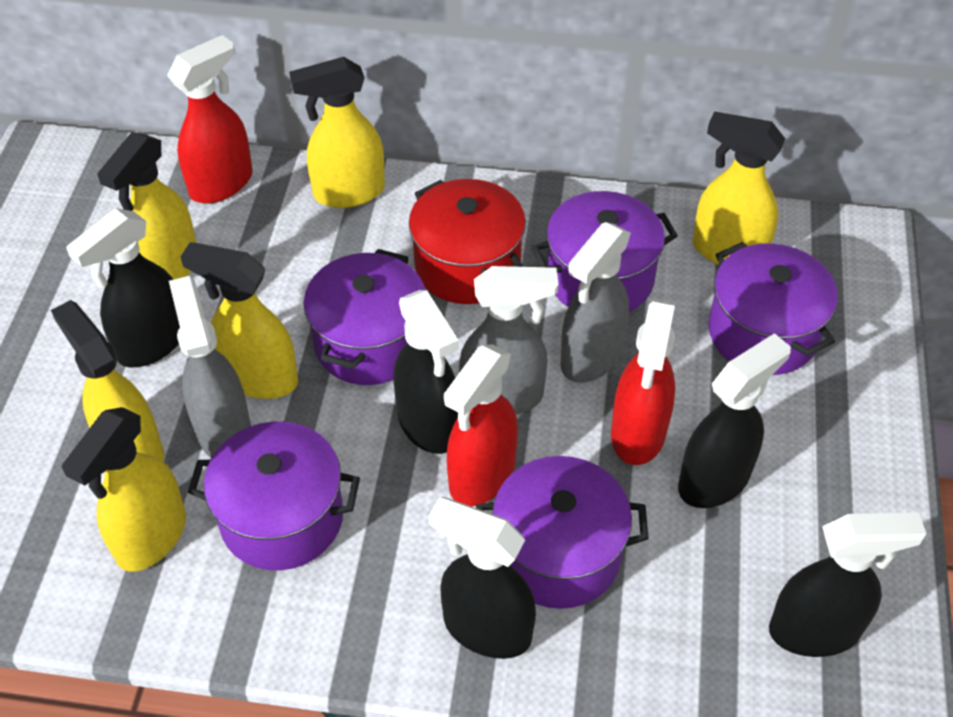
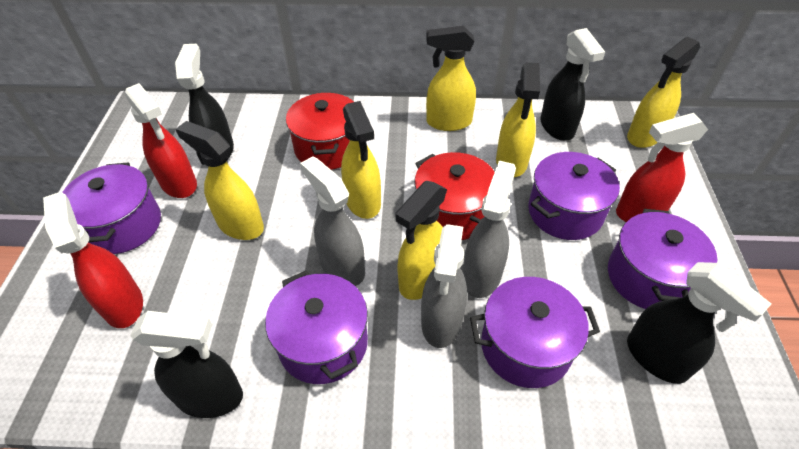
black spray bottle: [66,208,180,367] [393,290,459,454] [429,497,536,659] [678,333,791,508] [769,512,926,657] = 5 -> [130,311,243,418] [175,44,234,159] [540,28,605,141] [627,262,771,384] = 4
red pot: [409,179,526,304] = 1 -> [286,92,354,170] [414,152,495,240] = 2

